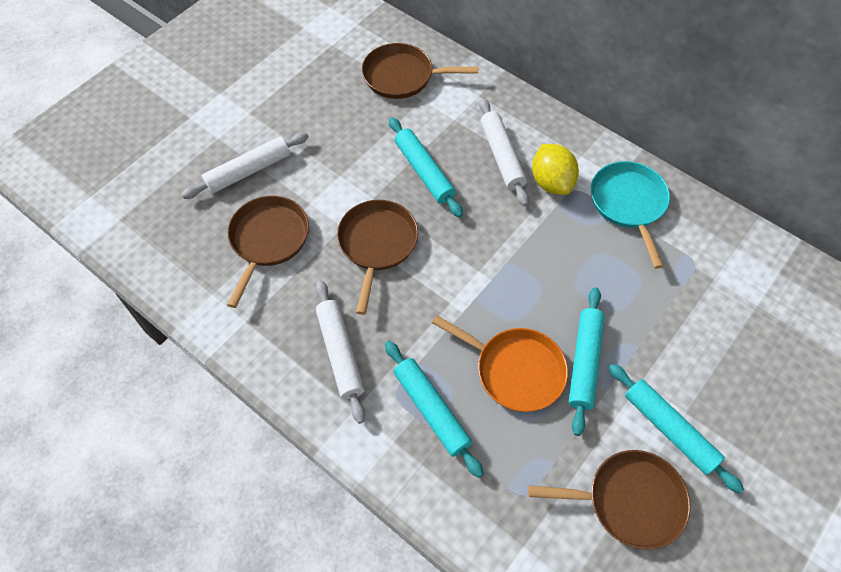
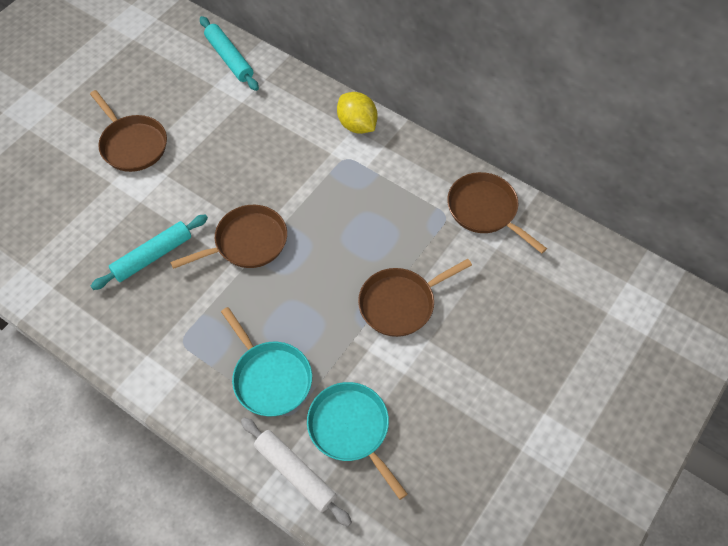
orange pan: [432,315,568,412] = 1 -> none = 0
turquoise pan: [591,161,670,269] = 1 -> [221,307,312,416] [307,382,407,500] = 2
turquoise rolling pin: [385,341,483,478] [389,117,463,218] [569,287,605,436] [609,364,744,494] = 4 -> [91,214,208,290] [200,16,259,91] = 2
white rolling pin: [181,132,309,199] [316,280,365,424] [479,98,529,206] = 3 -> [241,417,352,526] = 1

